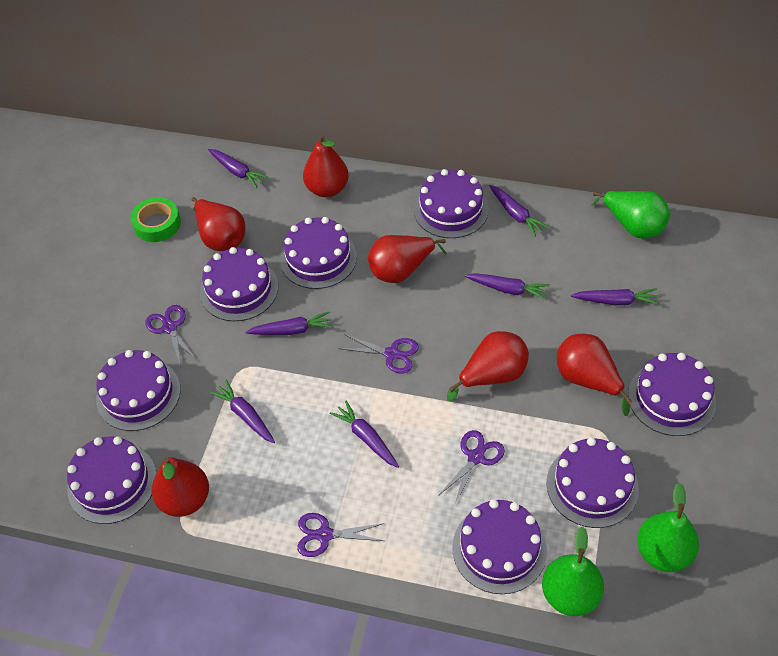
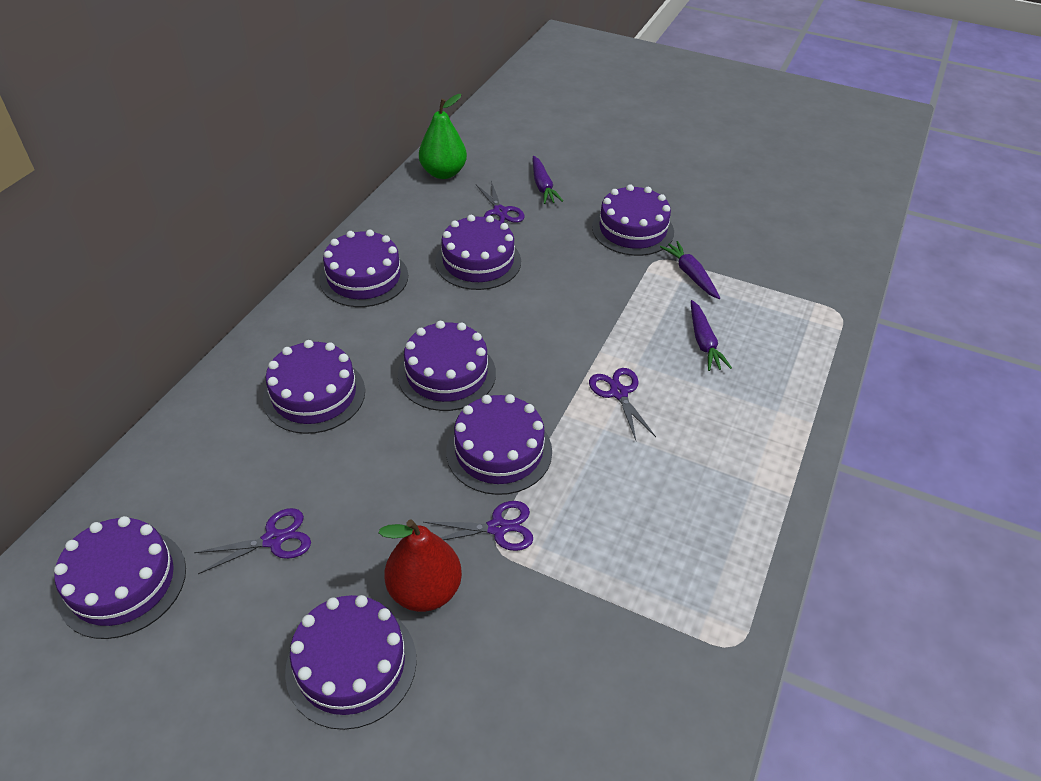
green pear: [542,526,604,616] [592,191,670,238] [637,482,699,572] = 3 -> [419,94,467,179] = 1
green tape: [130,197,181,242] = 1 -> none = 0
purple carrot: [208,149,269,188] [210,380,275,443] [246,311,333,335] [330,401,399,468] [465,273,550,300] [489,185,549,237] [571,288,659,305] = 7 -> [533,156,563,204] [660,241,720,299] [691,300,732,371] = 3
red pear: [152,457,209,517] [192,197,245,251] [303,134,349,197] [368,235,447,283] [447,331,529,402] [557,334,633,416] = 6 -> [378,519,462,612] = 1

